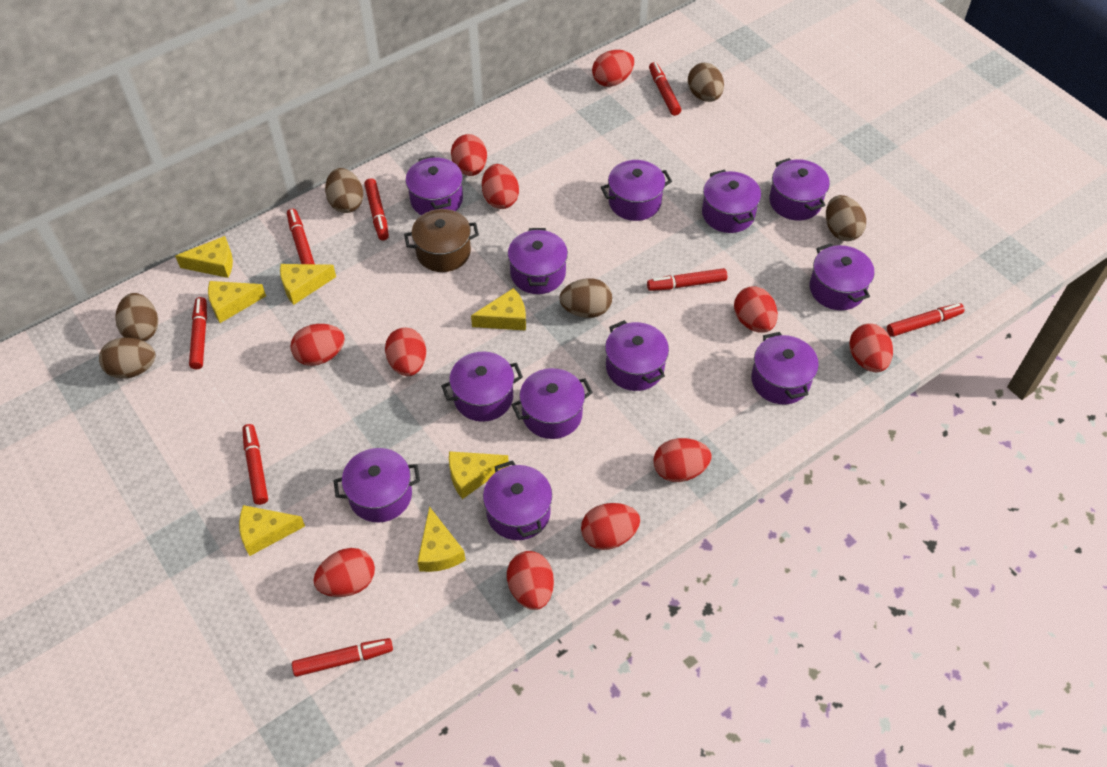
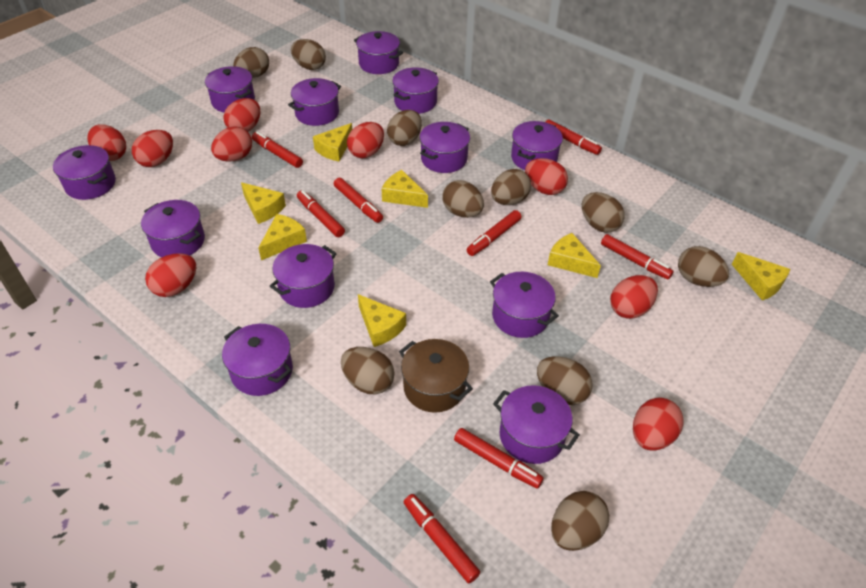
brown egg: [99,337,156,379] [116,293,158,341] [325,168,363,213] [559,278,612,318] [688,63,724,102] [826,195,866,241] = 6 -> [233,47,269,78] [291,39,326,70] [341,347,395,394] [387,110,422,146] [442,180,484,218] [491,169,531,205] [537,356,593,405] [551,491,609,551] [582,192,625,233] [678,246,729,287] = 10
red egg: [290,324,345,366] [313,548,375,597] [385,328,426,376] [451,134,487,176] [482,164,519,209] [507,551,554,610] [581,503,640,550] [592,50,634,87] [654,438,712,482] [734,286,778,333] [849,324,893,372] = 11 -> [87,124,126,161] [132,130,173,167] [145,253,196,297] [211,127,252,162] [223,98,260,132] [347,122,384,158] [525,158,568,195] [610,275,658,319] [633,398,684,451] = 9

